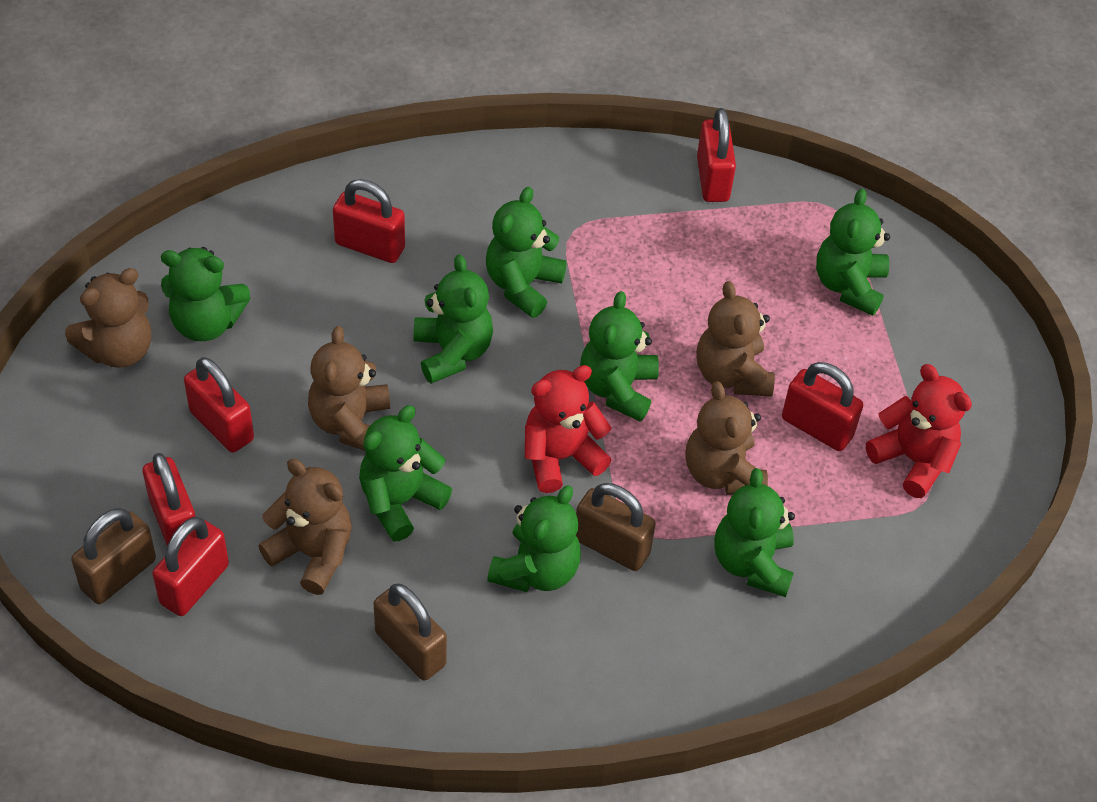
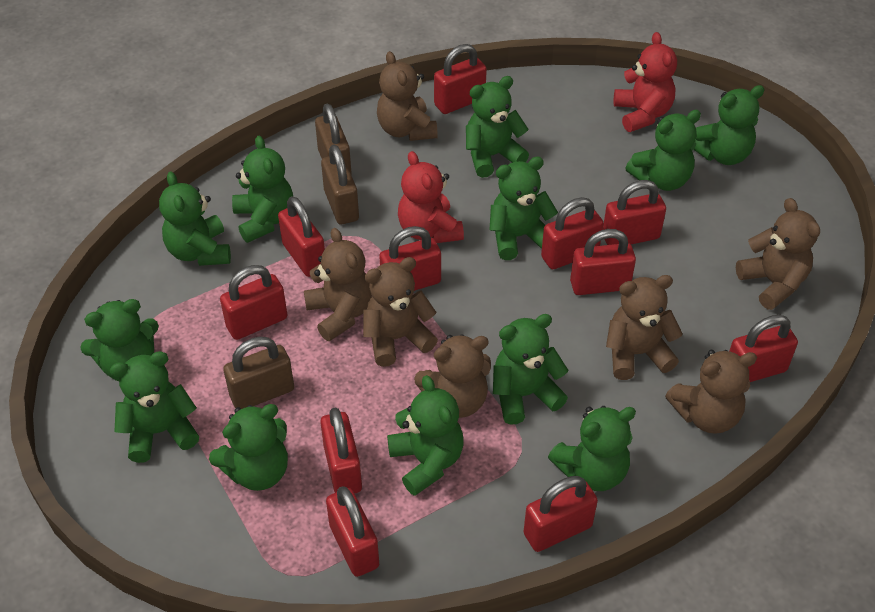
brown teddy bear: [65,268,151,368] [258,459,352,595] [308,326,390,451] [685,381,768,495] [696,281,775,397] = 5 -> [304,228,372,341] [363,257,438,367] [377,51,438,141] [414,334,491,418] [606,275,683,380] [665,350,757,434] [736,198,820,310] = 7
green teddy bear: [161,247,251,341] [359,405,452,541] [414,255,493,384] [486,187,567,318] [487,485,581,592] [580,291,659,421] [714,468,795,597] [816,189,890,316] = 8 -> [80,299,159,381] [110,351,199,463] [159,171,231,266] [209,404,288,491] [232,136,293,243] [387,375,464,496] [466,76,529,178] [490,157,558,260] [493,314,568,425] [548,406,636,491] [626,110,701,191] [694,85,765,165] = 12
red padlock: [143,453,196,546] [152,517,229,616] [184,357,254,453] [333,179,405,263] [697,108,736,202] [782,362,863,451] = 6 -> [220,265,287,340] [278,196,325,277] [320,407,362,493] [326,486,379,577] [379,226,441,291] [434,44,487,114] [523,476,598,552] [541,197,604,269] [570,229,636,295] [603,180,666,245] [730,315,798,382] = 11

